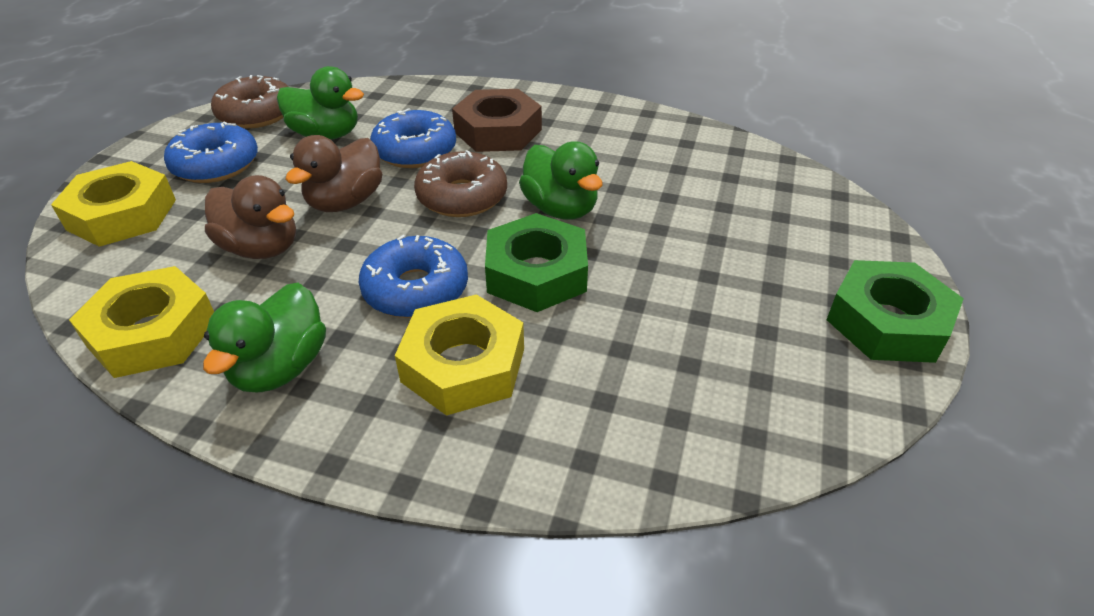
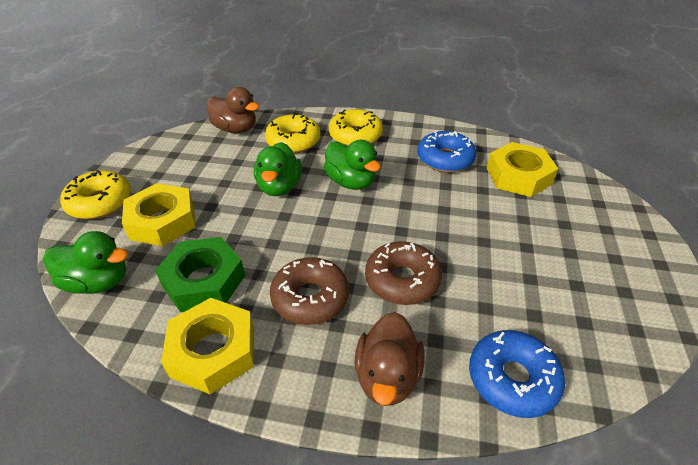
blue donut: [164,122,258,183] [358,235,468,318] [370,108,456,168] = 3 -> [417,131,476,173] [469,330,565,418] = 2
brown nut: [452,89,542,152] = 1 -> none = 0
green nut: [485,213,588,312] [827,260,964,363] = 2 -> [155,237,245,312] = 1
yellow donut: none = 0 -> [60,170,131,219] [265,113,321,153] [329,109,383,146] = 3

